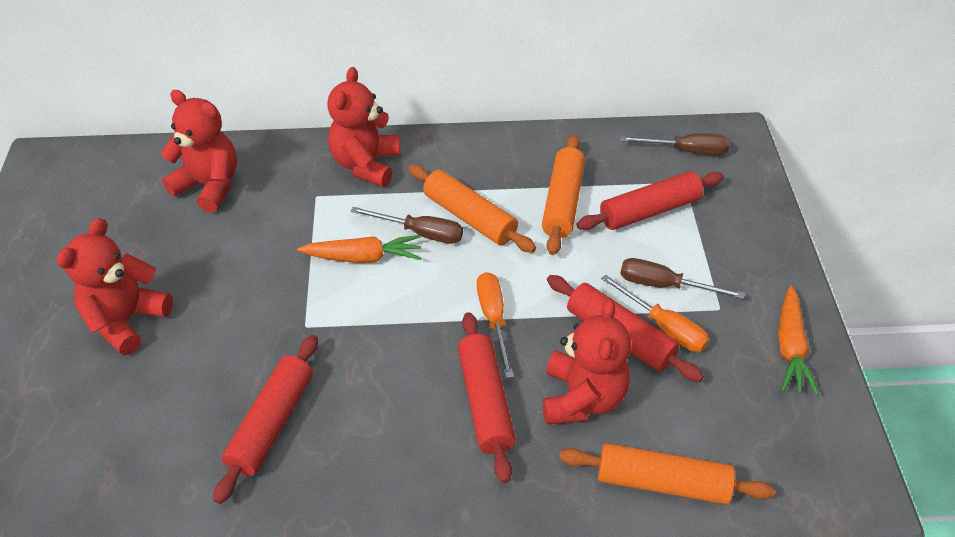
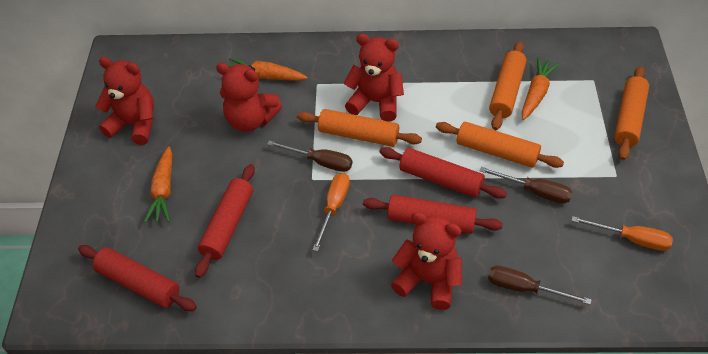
orange carrot: [297,235,421,263] [778,286,819,396] = 2 -> [144,146,172,223] [227,58,308,81] [522,58,559,120] = 3
orange rolling pin: [408,164,536,253] [542,135,585,255] [559,443,775,504] = 3 -> [297,109,422,147] [436,122,564,168] [489,41,527,130] [614,66,649,160] = 4

